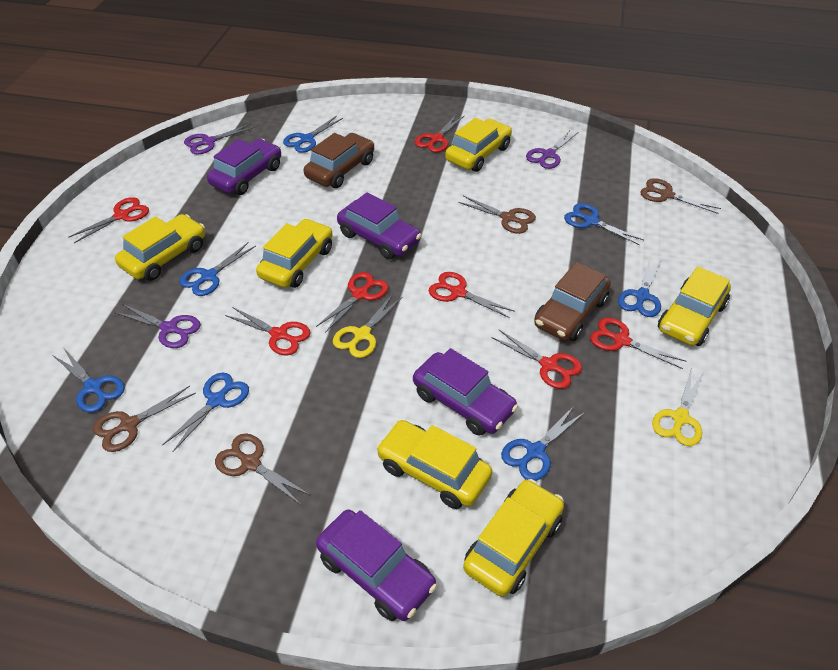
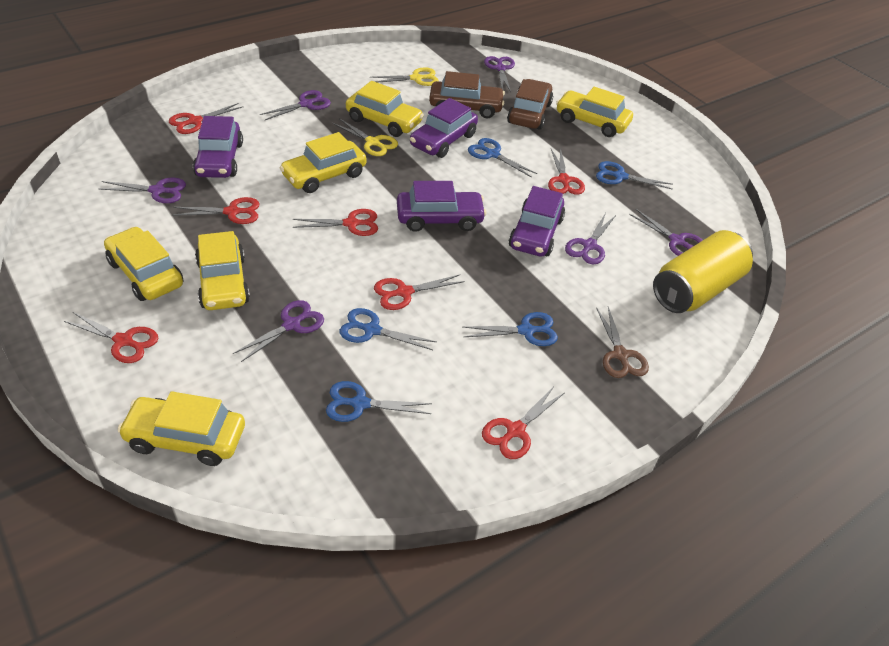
blue scissors: [54,349,125,413] [162,372,249,452] [179,242,256,296] [283,116,343,153] [501,406,585,481] [564,203,644,245] [618,258,661,317] = 7 -> [326,381,432,422] [340,308,436,350] [463,312,558,346] [468,138,537,178] [596,161,673,189] = 5
brown scissors: [93,386,196,452] [215,434,310,505] [458,196,536,234] [640,178,721,214] = 4 -> [596,307,649,378] = 1
purple scissors: [115,304,201,348] [184,124,255,155] [526,130,578,169] = 3 -> [99,178,186,203] [233,300,324,362] [260,90,331,120] [484,56,515,92] [565,213,616,264] [629,209,703,256] = 6
yellow can: none = 0 -> [653,230,753,313] = 1

